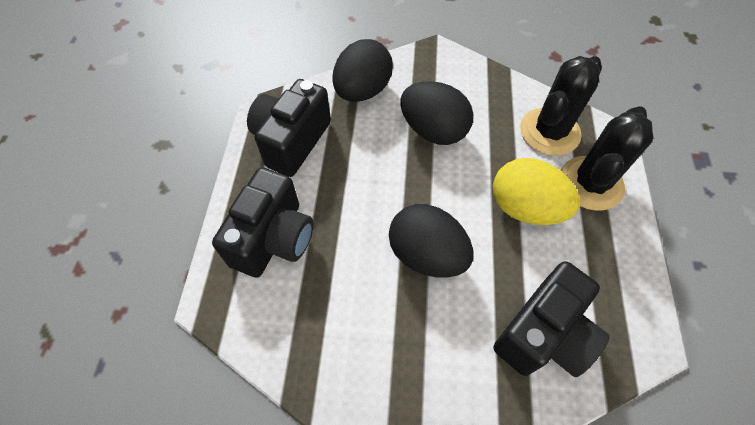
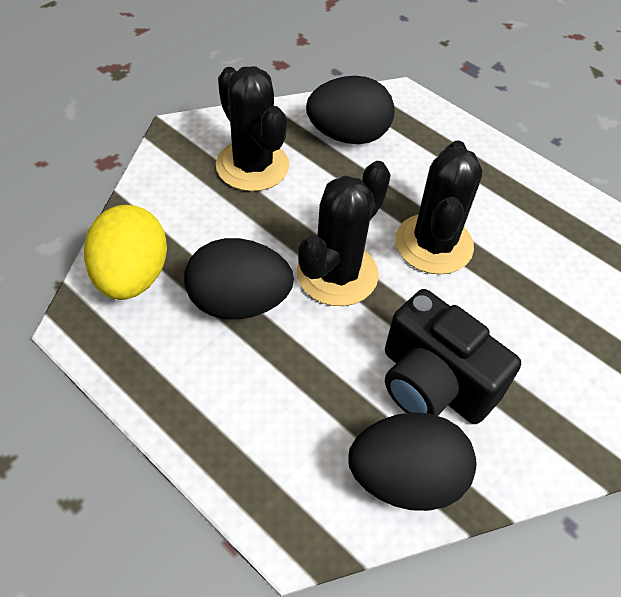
black cactus: [520,56,602,156] [561,106,653,211] = 2 -> [216,66,289,191] [297,161,391,306] [395,140,482,274] = 3
black camera: [212,167,313,278] [247,79,331,177] [493,261,610,377] = 3 -> [385,289,521,424] = 1

